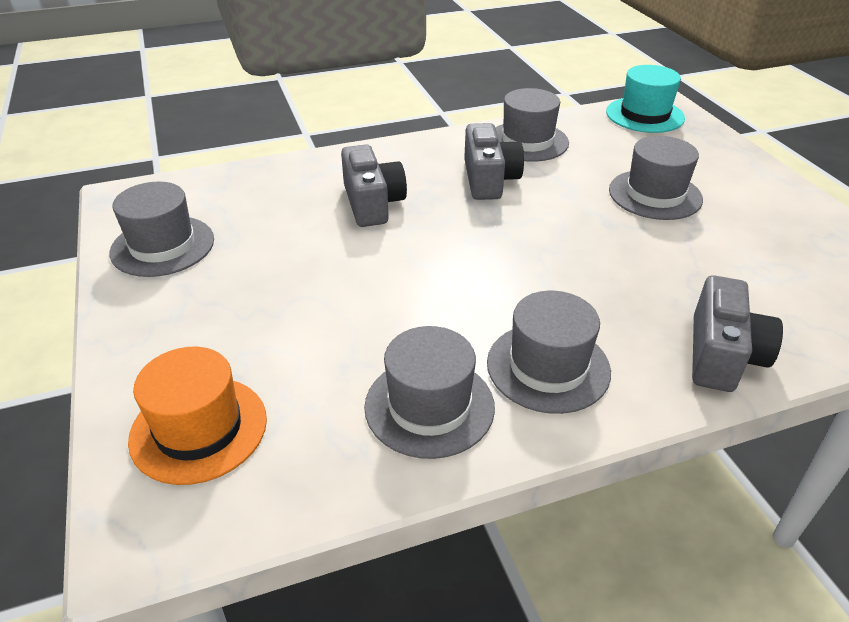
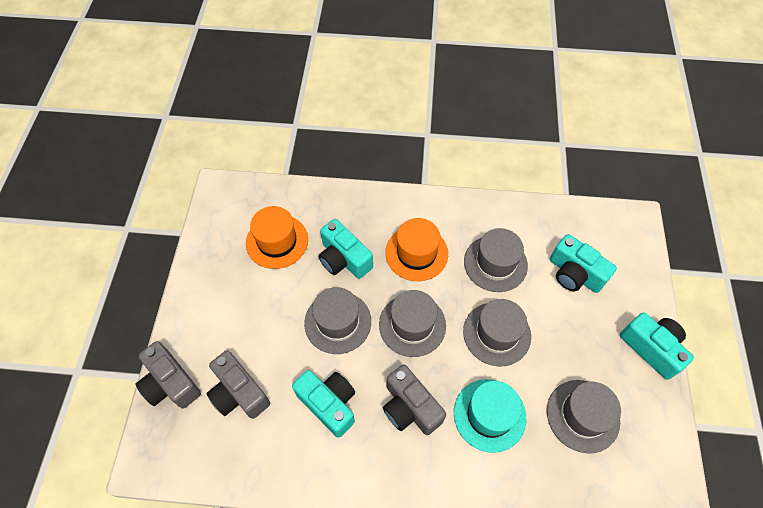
orange hat: [128,347,267,485] = 1 -> [246,206,308,269] [385,218,448,281] = 2
turquoise camera: none = 0 -> [292,370,355,438] [318,219,373,279] [550,234,617,293] [620,312,694,380] = 4

